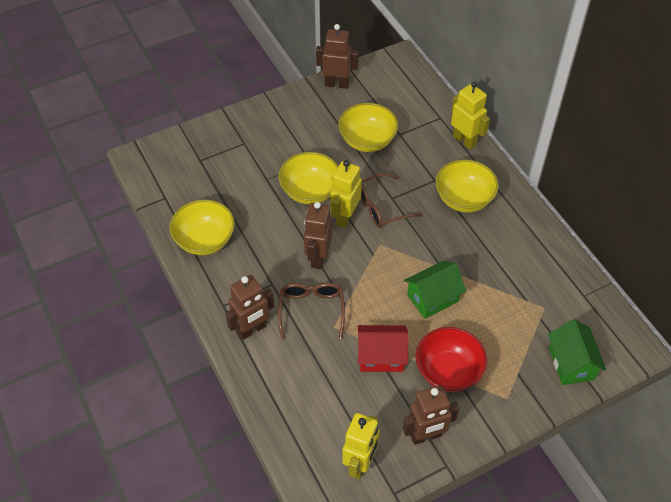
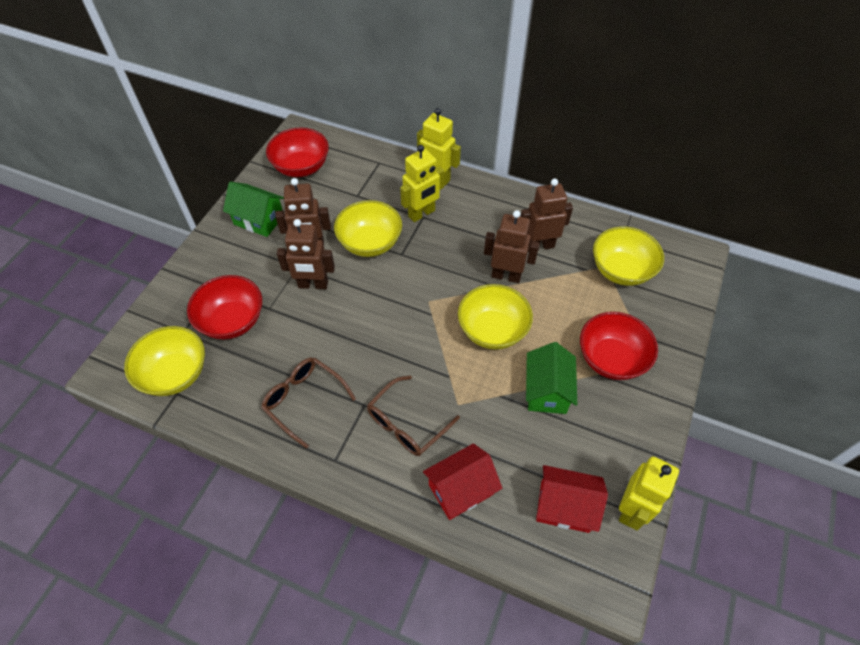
red bowl: [416,327,487,392] = 1 -> [187,275,262,339] [266,128,329,177] [580,312,658,380] = 3
red house: [358,325,409,372] = 1 -> [423,444,502,520] [536,465,608,533] = 2

